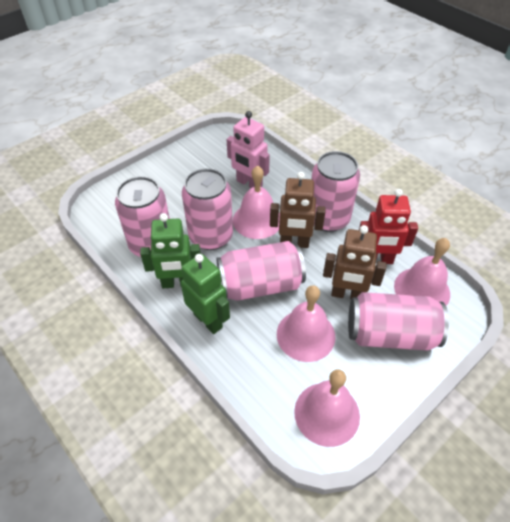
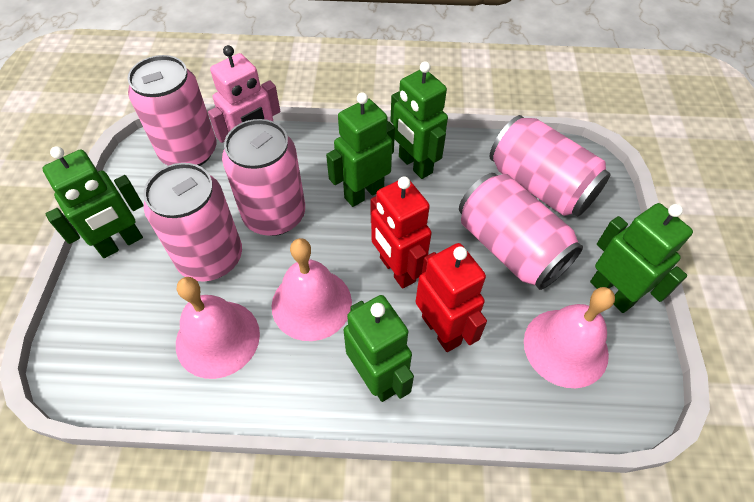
brown robot: [270,172,325,248] [323,225,386,299] = 2 -> none = 0
green robot: [140,213,201,288] [181,254,230,334] = 2 -> [42,146,144,258] [326,92,395,207] [344,295,414,402] [390,61,448,179] [590,203,693,313] = 5
pink bell: [233,166,280,239] [277,285,335,362] [294,369,360,447] [394,238,450,306] = 4 -> [176,277,260,379] [272,238,352,341] [524,287,615,388] = 3
red robot: [359,189,418,264] = 1 -> [371,176,432,289] [415,243,487,352] = 2

